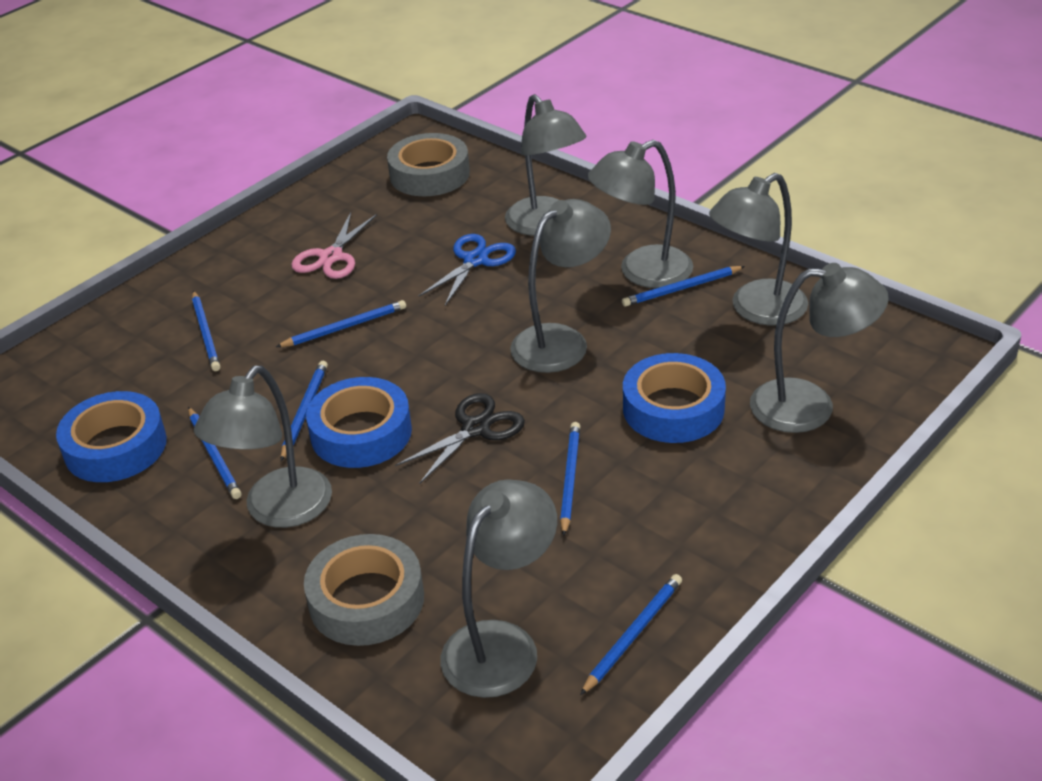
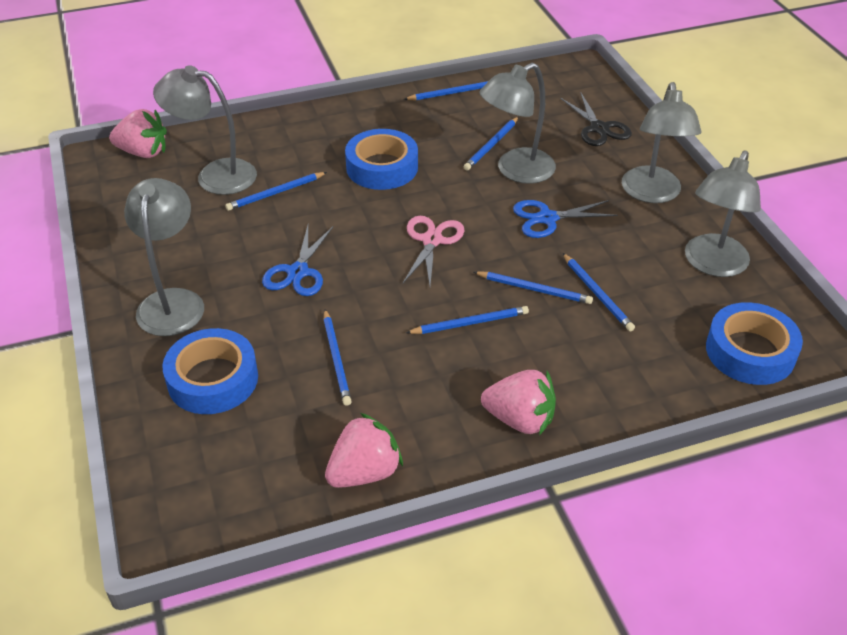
blue scissors: [419,234,516,306] = 1 -> [262,226,333,296] [513,200,618,238] = 2
grey lamp: [194,365,332,528] [441,479,557,698] [505,94,586,236] [510,199,611,373] [588,140,693,288] [709,173,808,325] [750,263,889,433] = 7 -> [124,178,204,336] [153,65,257,195] [479,63,556,184] [622,82,702,203] [685,150,761,277] = 5
grey tape: [304,534,424,646] [387,133,470,196] = 2 -> none = 0
pink strawberry: none = 0 -> [109,109,167,158] [325,413,403,488] [481,370,556,435] = 3

